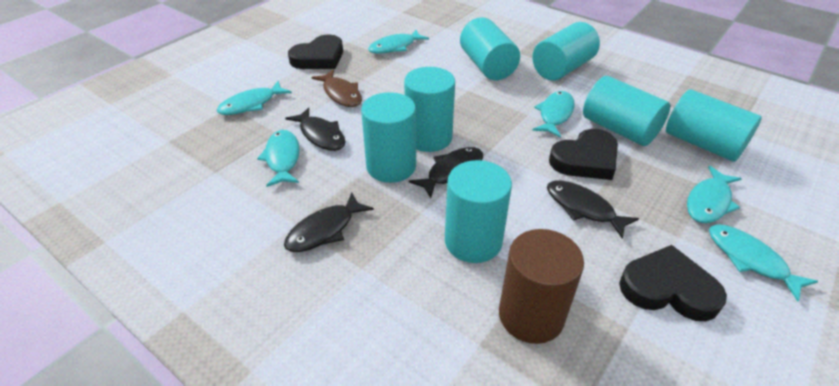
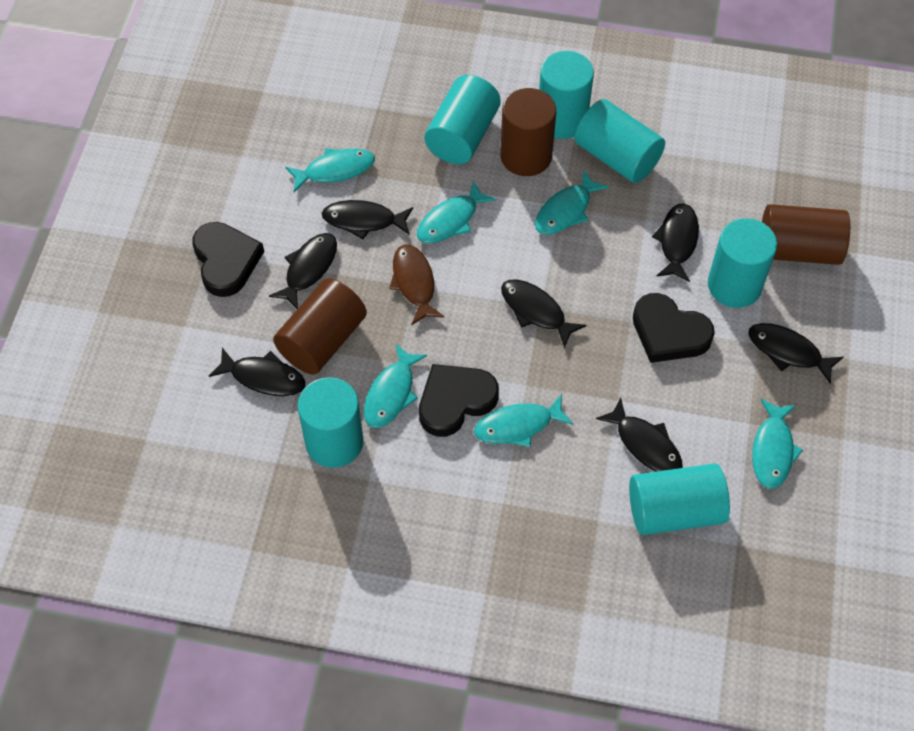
black fish: [284,193,374,252] [285,108,346,151] [409,147,483,198] [547,180,639,239] = 4 -> [209,348,306,396] [269,233,337,309] [322,200,413,239] [501,279,586,348] [596,398,683,472] [652,203,699,282] [748,323,844,384] = 7
brown cylinder: [499,229,584,344] = 1 -> [273,278,367,375] [500,88,556,176] [762,204,850,265] = 3
turquoise cylinder: [361,92,416,183] [404,67,455,152] [445,160,512,263] [460,17,520,80] [532,22,600,81] [583,76,670,146] [666,89,762,162] = 7 -> [298,377,364,468] [424,75,501,164] [539,51,594,139] [574,99,665,183] [629,463,730,535] [708,218,777,308] = 6

